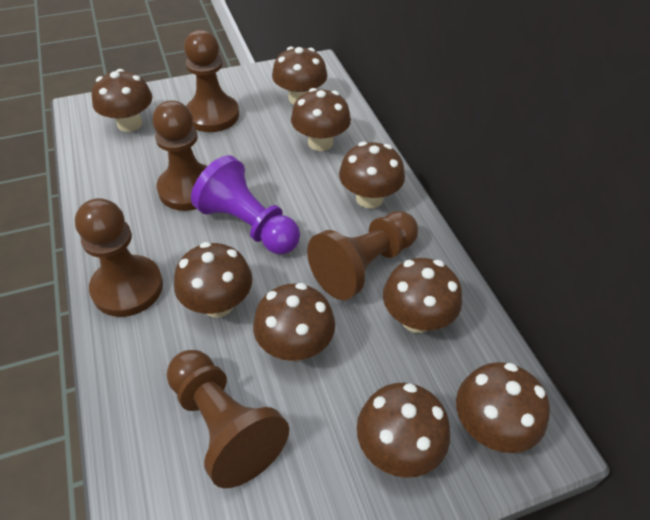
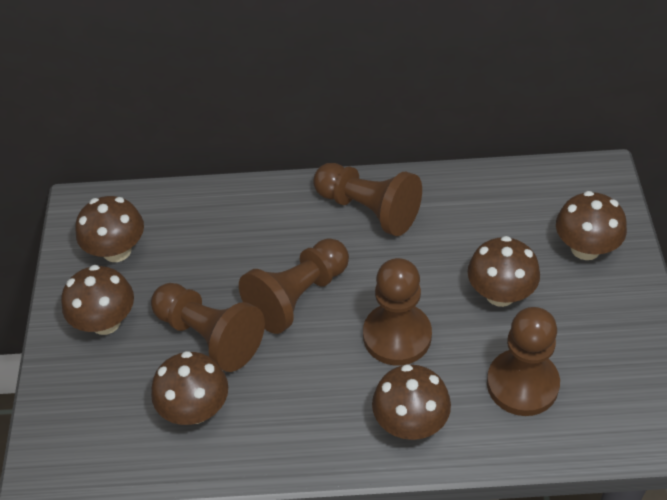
brown mushroom: [91,69,152,132] [174,242,252,318] [253,283,335,361] [272,47,327,105] [291,88,351,151] [339,142,405,208] [357,383,450,478] [383,258,462,333] [456,362,550,453] = 9 -> [61,265,134,335] [75,196,144,262] [151,351,228,425] [372,364,451,440] [468,236,540,307] [556,191,627,260] = 6
purple pawn: [191,155,300,254] = 1 -> none = 0

